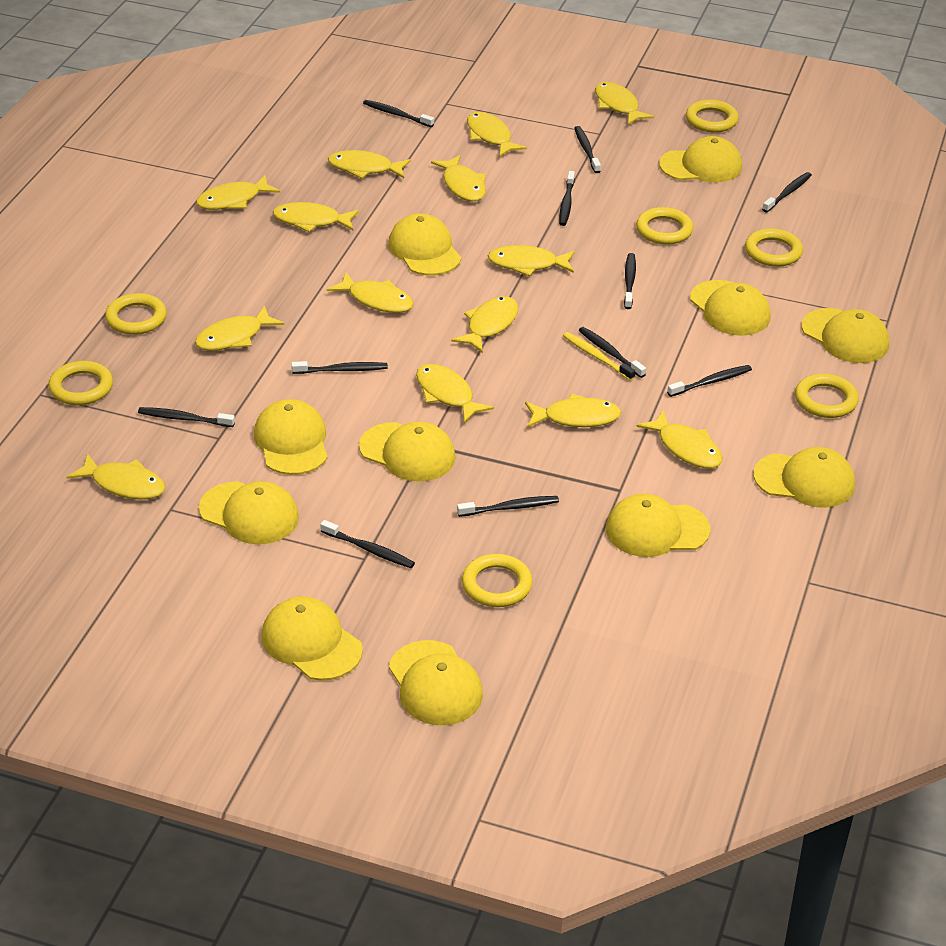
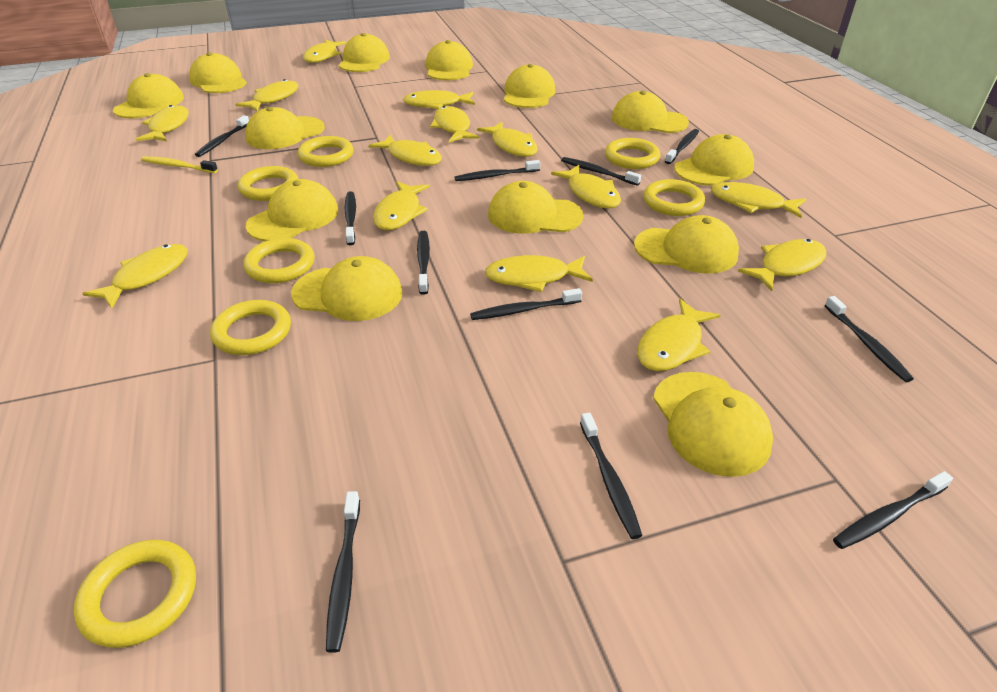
yellow cap: [199,481,299,544] [254,399,328,475] [261,596,363,681] [359,422,456,482] [388,213,461,275] [389,640,483,725] [606,494,710,557] [659,136,742,182] [690,280,770,336] [753,447,855,508] [801,308,889,363] = 11 -> [113,73,184,119] [189,52,247,93] [245,107,325,149] [246,179,338,241] [291,256,403,321] [339,33,390,72] [425,40,473,80] [488,181,584,234] [504,64,555,108] [612,91,689,133] [634,215,739,274] [653,372,773,477] [674,134,754,186] = 13

